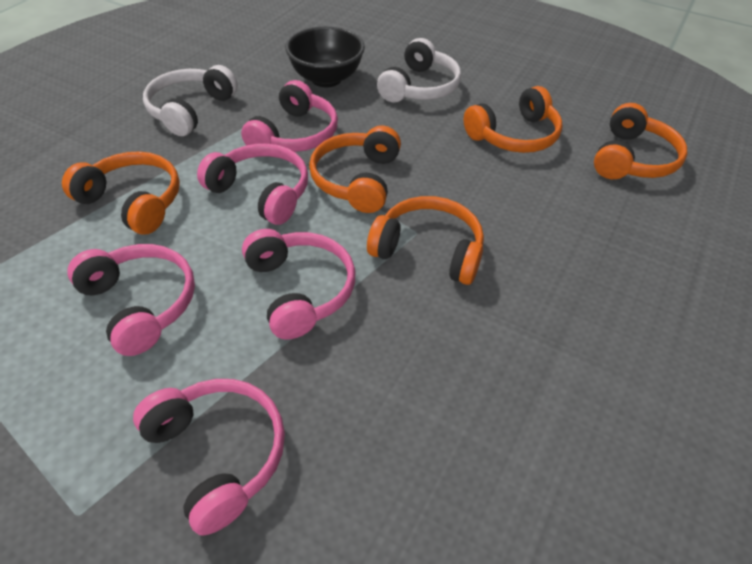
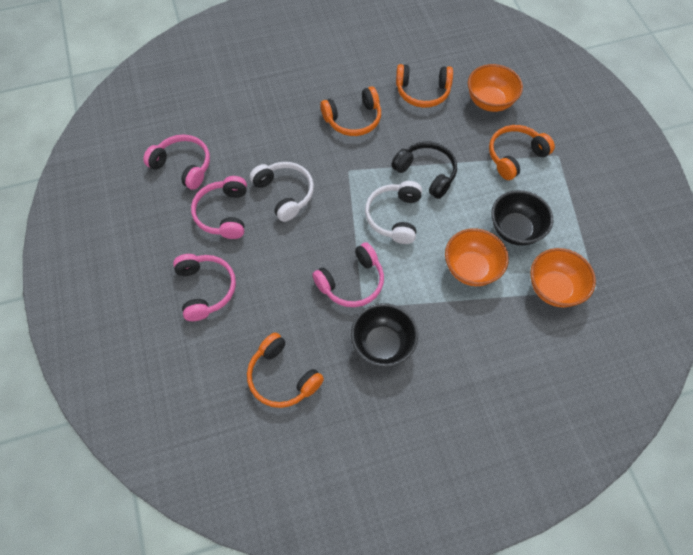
black bowl: [285,26,365,87] = 1 -> [351,303,418,367] [491,190,553,246] = 2
black headphones: none = 0 -> [391,141,457,199] = 1
orange bowl: none = 0 -> [445,228,509,286] [468,64,523,112] [530,248,596,307] = 3
orange headphones: [62,151,180,234] [309,126,401,213] [367,196,484,285] [464,86,563,153] [594,103,687,179] = 5 -> [247,333,324,408] [320,86,381,136] [396,64,453,108] [489,125,555,180] = 4
pink headphones: [67,244,195,356] [133,379,285,536] [197,144,308,225] [241,80,338,152] [242,229,355,340] = 5 -> [143,134,210,190] [173,254,236,321] [191,176,247,239] [312,242,384,307] = 4

